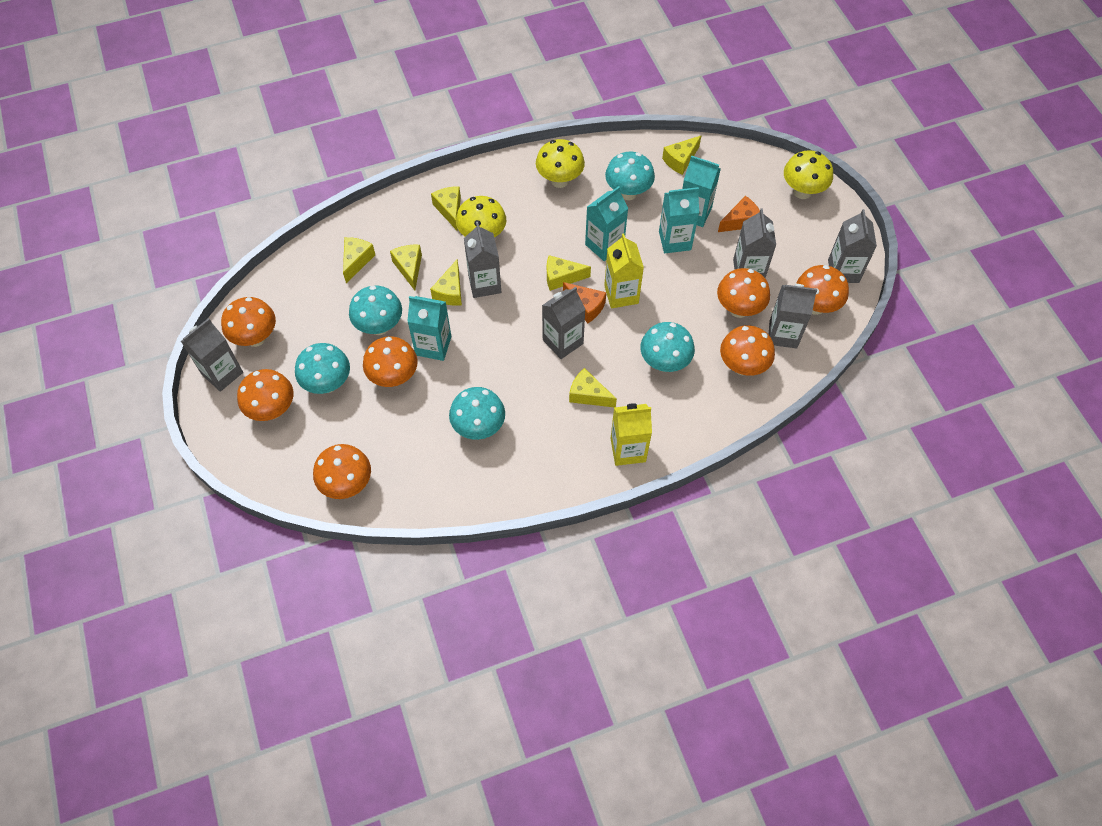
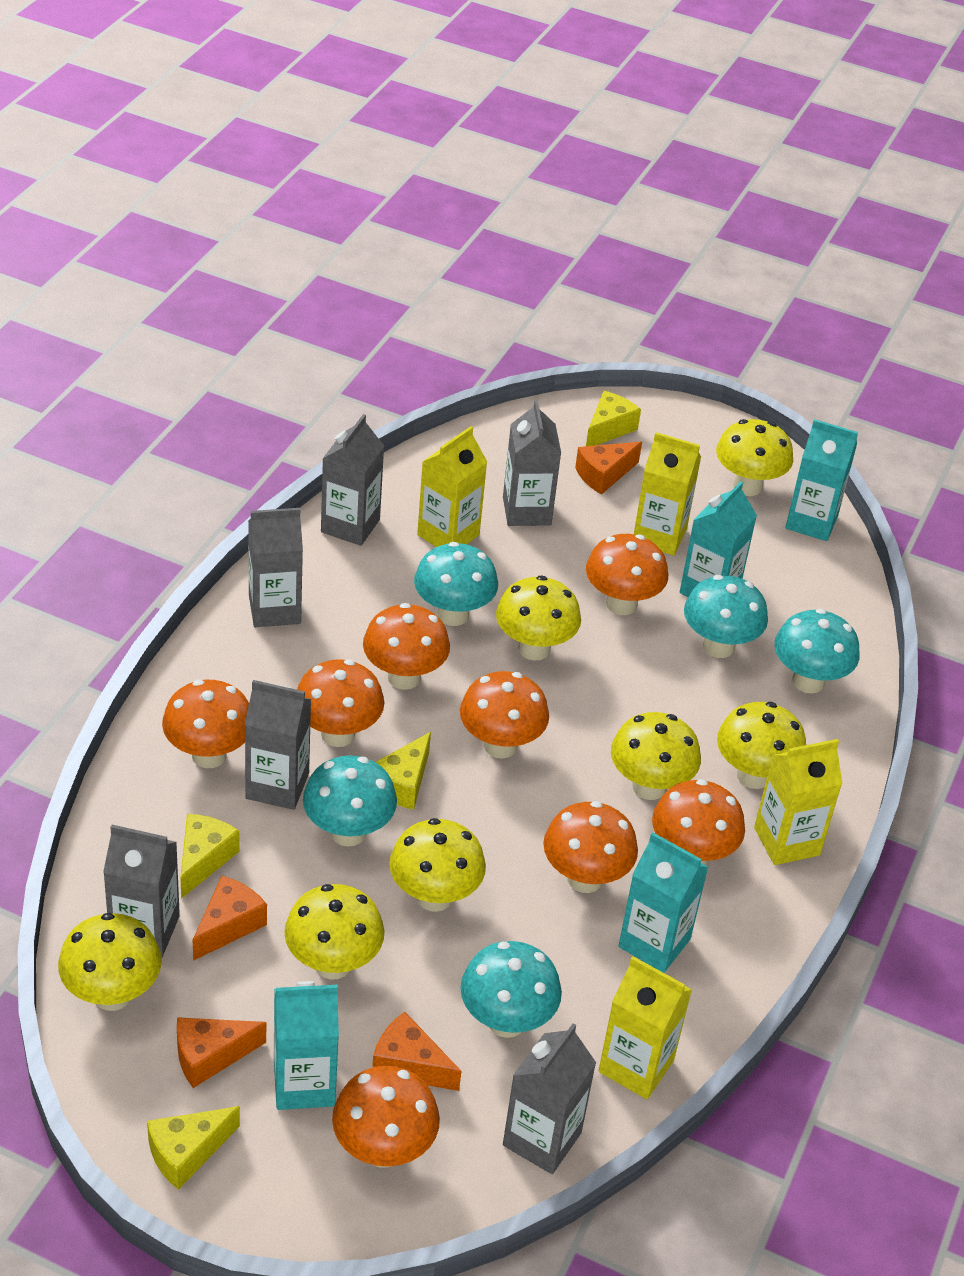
orange cheese: [563,282,606,323] [718,196,760,232] = 2 -> [177,1017,266,1088] [193,876,267,961] [372,1012,461,1091] [575,442,642,495] = 4
orange mushroom: [221,297,276,347] [237,369,293,421] [313,444,371,499] [363,336,418,387] [717,268,770,318] [720,325,775,376] [796,265,849,315] = 7 -> [162,680,249,768] [297,659,384,747] [332,1066,440,1168] [363,603,450,690] [460,671,549,759] [543,801,638,893] [586,534,668,615] [652,779,745,865] = 8
yellow carton: [604,233,644,309] [610,403,652,466] = 2 -> [417,426,487,547] [598,956,692,1099] [634,432,701,556] [754,739,842,865] = 4
yellow cheese: [343,237,375,283] [390,245,422,290] [430,259,462,306] [431,186,461,230] [547,255,591,291] [569,368,617,407] [662,135,702,175] = 7 -> [147,1106,240,1190] [180,814,240,899] [376,732,431,810] [586,391,641,446] = 4
yellow mushroom: [456,196,506,237] [536,139,585,188] [784,150,833,199] = 3 -> [58,913,162,1011] [284,884,385,980] [389,818,486,912] [496,575,581,660] [611,712,701,800] [716,419,793,496] [717,702,806,789] = 7

